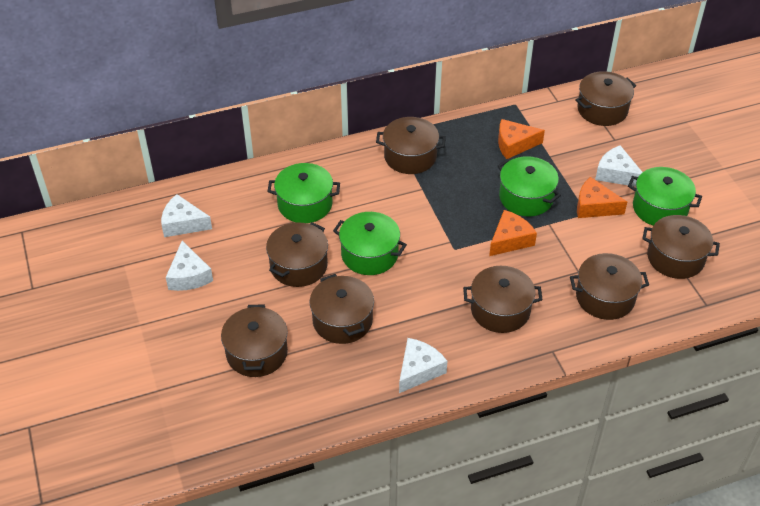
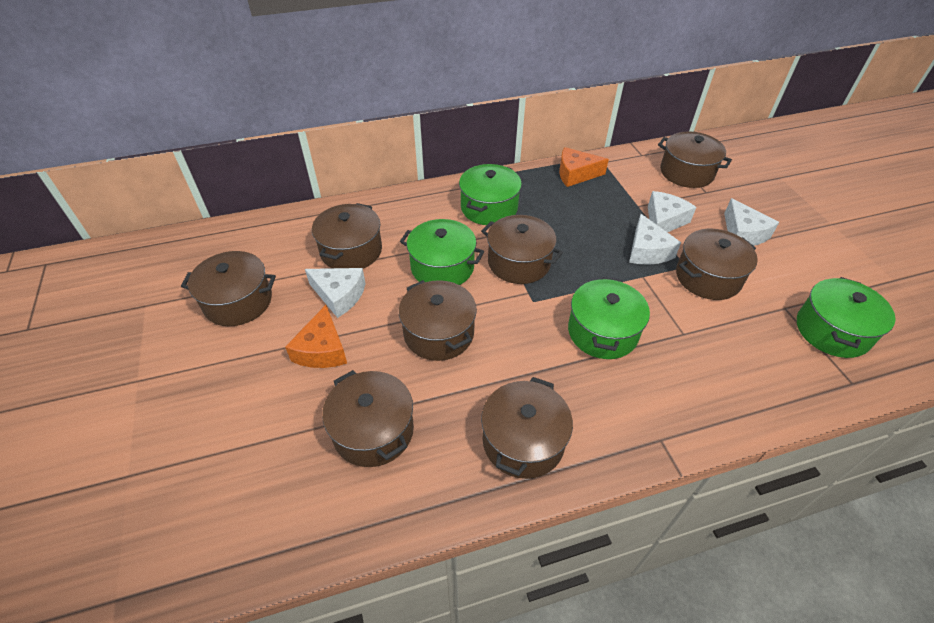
orange cheese: [489,210,537,256] [498,119,545,159] [577,177,627,218] = 3 -> [285,305,347,368] [559,147,609,187] = 2

